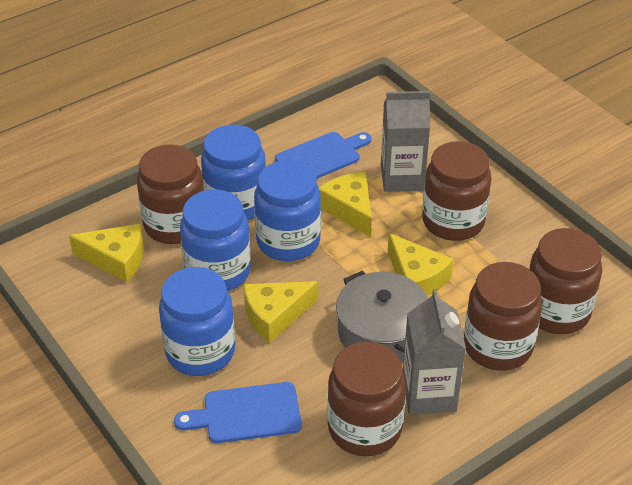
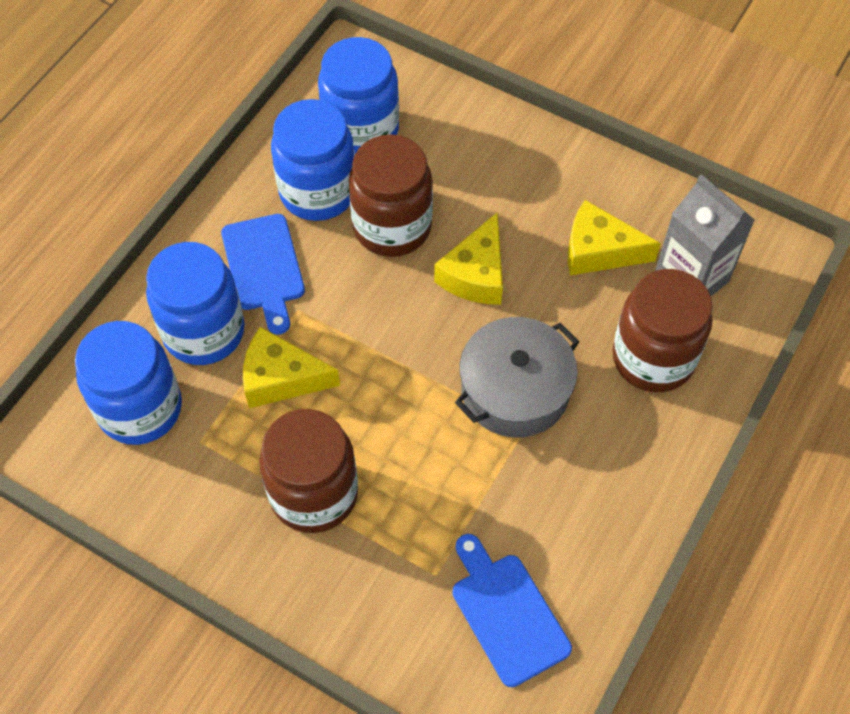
brown jar: [137,145,204,244] [327,341,406,456] [422,141,491,241] [464,262,542,371] [529,228,602,334] = 5 -> [259,409,358,533] [349,134,433,257] [613,269,713,392] = 3
grey carton: [381,91,430,192] [403,289,466,415] = 2 -> [655,174,755,296] = 1
yellow cheese: [69,224,144,282] [244,281,318,343] [319,172,372,237] [388,233,454,296] = 4 -> [243,327,340,408] [434,212,503,305] [568,200,661,275] = 3

